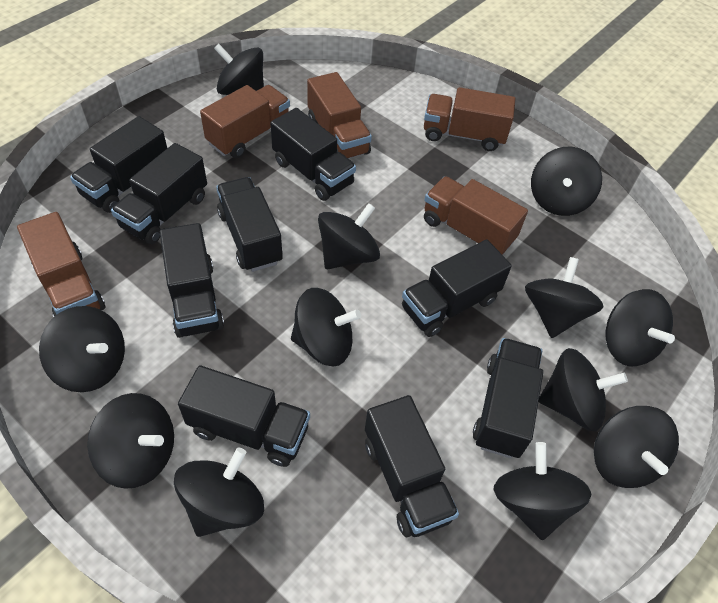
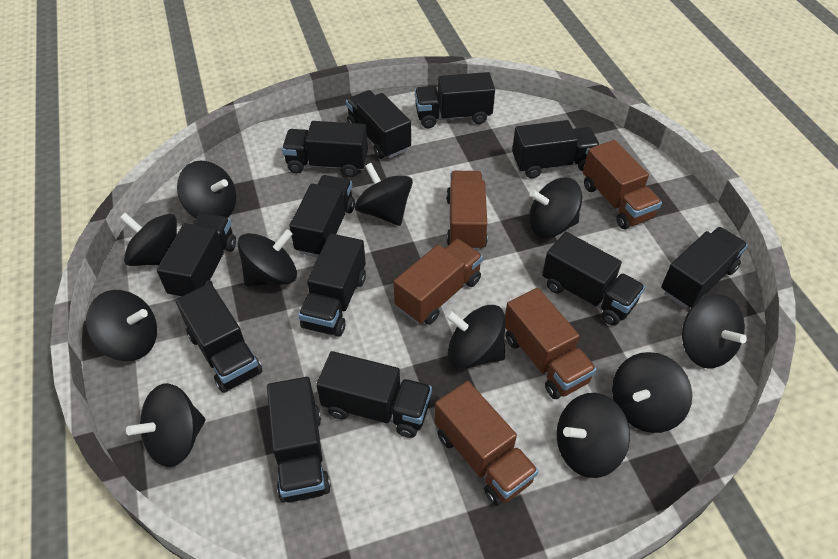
black spinning top: [39,306,125,392] [87,393,174,489] [174,447,264,537] [214,44,264,95] [291,288,361,367] [318,203,380,269] [494,442,592,540] [525,257,604,338] [531,147,602,216] [539,348,628,431] [594,406,679,488] [606,289,675,366] = 12 -> [86,290,157,361] [120,213,177,266] [126,383,206,467] [177,160,236,218] [237,230,297,287] [355,163,413,226] [445,305,505,369] [529,177,582,238] [557,393,630,478] [612,352,692,433] [682,294,747,369] = 11
black truck: [70,116,167,213] [111,143,207,244] [160,223,224,338] [178,365,310,467] [216,177,283,272] [270,108,356,201] [365,395,459,537] [402,239,512,337] [473,338,543,458] = 9 -> [157,213,236,298] [176,283,263,393] [267,377,331,503] [282,121,368,177] [289,175,355,257] [298,233,366,337] [316,351,432,438] [346,90,411,159] [415,72,495,128] [512,120,599,179] [542,232,645,326] [661,227,748,308] = 12

